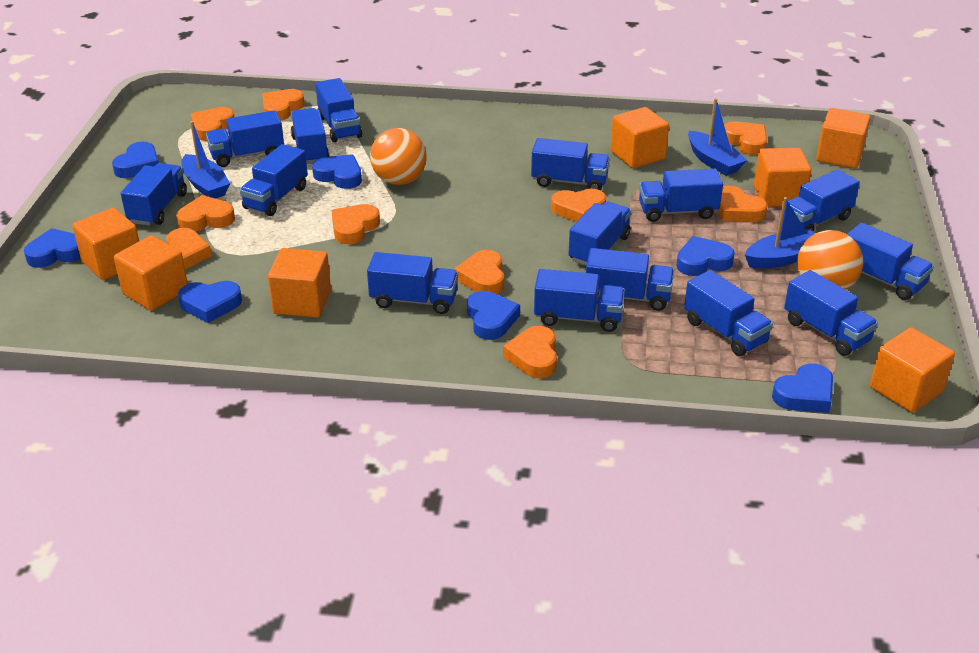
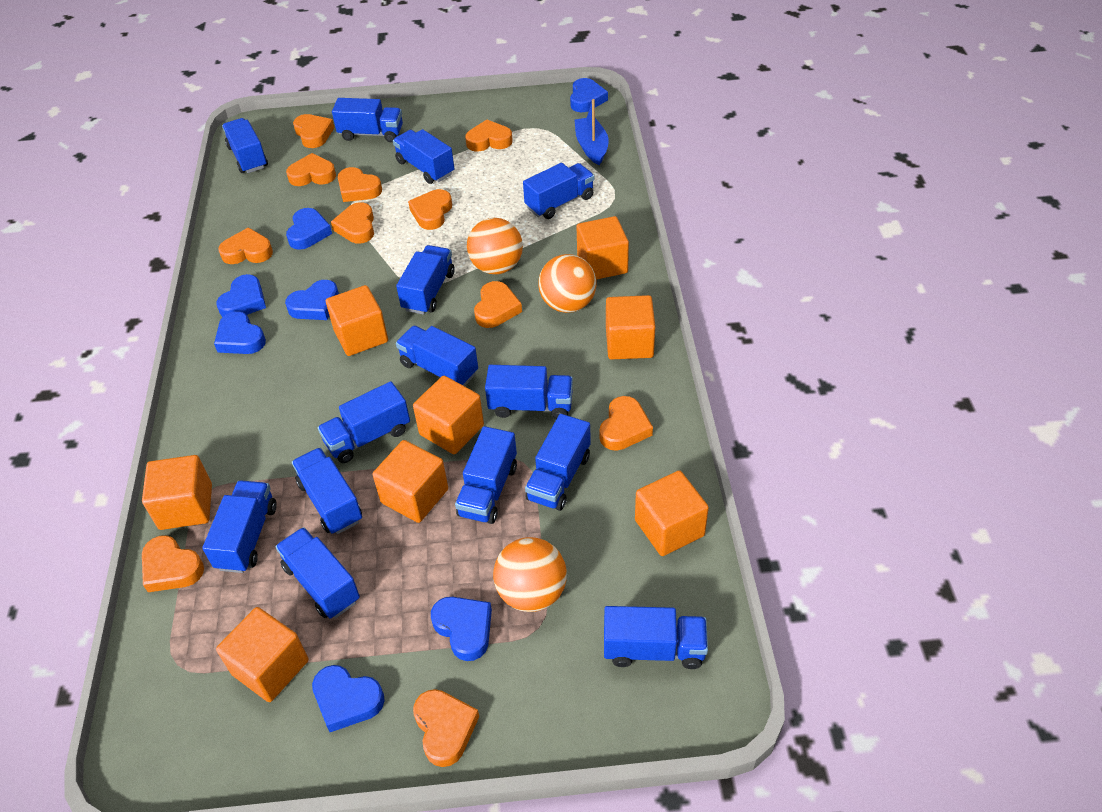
blue boat: [181,121,230,199] [688,98,747,176] [745,197,815,269] = 3 -> [575,99,609,165] = 1
blue truck: [121,163,187,226] [206,110,284,167] [240,144,308,216] [291,108,329,164] [316,78,362,142] [367,252,458,314] [531,138,610,190] [534,269,625,332] [569,202,631,265] [586,248,674,311] [639,169,723,222] [684,270,773,356] [784,270,878,356] [788,169,860,232] [847,223,934,300] = 15 -> [202,480,277,573] [222,118,268,173] [275,527,360,619] [292,448,362,534] [318,381,410,463] [332,98,403,142] [393,129,454,184] [396,245,455,315] [396,326,478,386] [455,426,517,524] [485,365,573,419] [523,163,594,219] [525,414,591,511] [604,606,708,669] = 14
orange ball: [370,128,427,185] [797,230,863,290] = 2 -> [467,218,523,274] [493,537,567,612] [538,254,597,313] = 3
orange cube: [72,208,139,280] [114,235,188,311] [268,248,331,318] [610,107,669,169] [754,148,811,207] [816,108,871,169] [870,327,955,413] = 7 -> [142,455,212,530] [216,607,309,702] [326,285,388,356] [372,440,448,523] [413,376,484,454] [577,216,629,280] [606,295,655,359] [635,470,709,556] = 8
orange heart: [166,228,212,269] [176,195,235,231] [191,107,234,141] [262,89,305,121] [331,204,380,244] [454,250,504,294] [503,326,557,378] [551,189,606,222] [718,186,768,222] [724,121,767,155] = 10 -> [142,535,204,592] [219,227,273,264] [286,153,336,186] [293,114,334,148] [331,202,374,244] [338,167,382,202] [408,189,452,230] [413,689,479,767] [465,120,513,152] [474,281,522,328] [599,396,653,451] = 11

